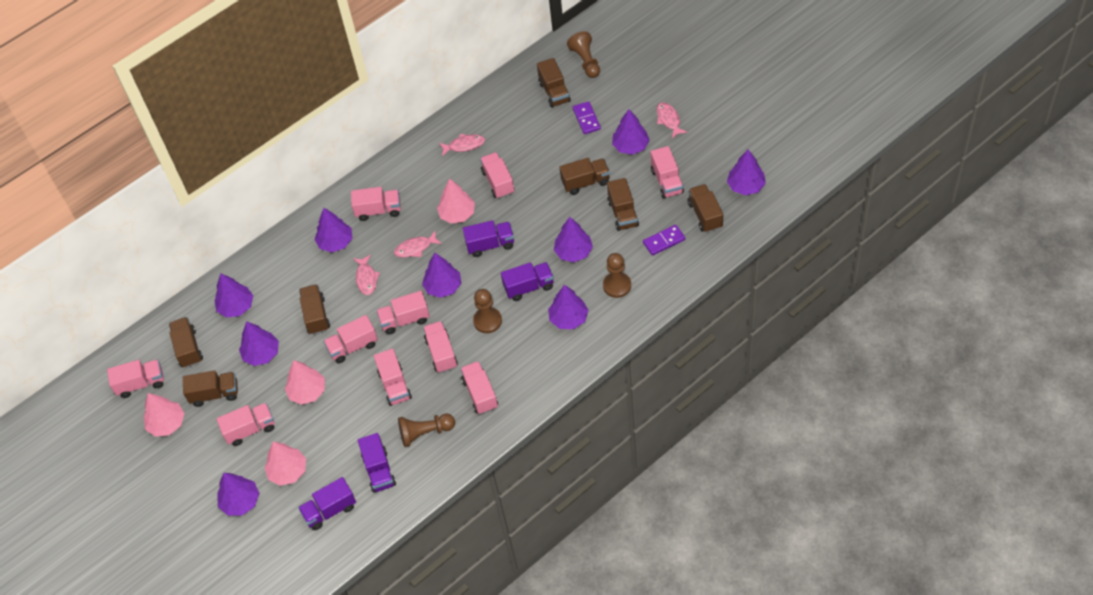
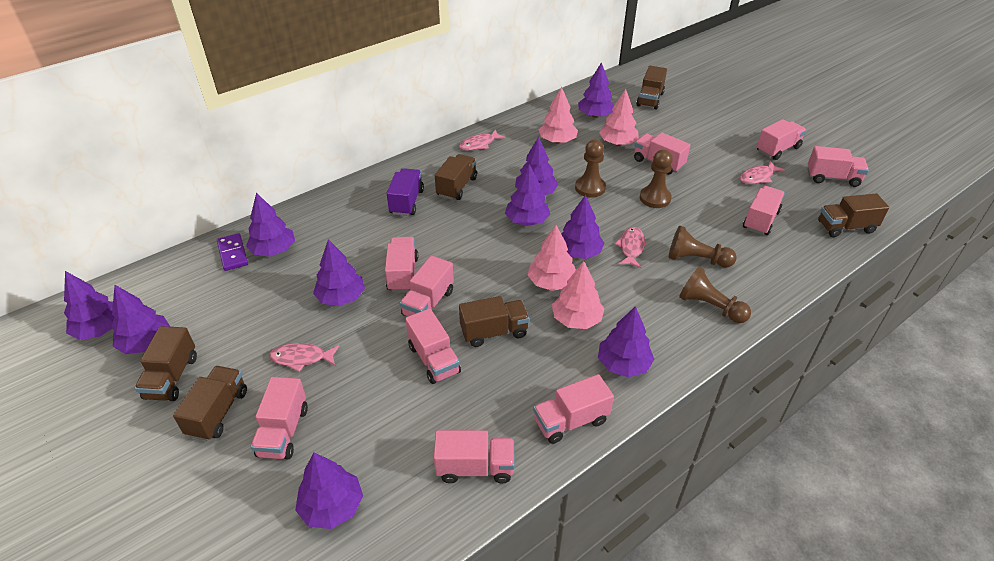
brown truck: [169,317,203,368] [183,370,238,407] [299,284,330,335] [537,58,571,108] [559,158,610,195] [607,178,639,231] [687,184,723,233] = 7 -> [135,326,197,401] [173,366,247,441] [435,154,477,200] [459,296,529,347] [636,66,667,110] [818,193,889,237] = 6
purple domino: [573,101,601,134] [643,225,685,256] = 2 -> [217,233,248,271] = 1
purple tree: [214,274,253,318] [218,473,259,516] [239,321,279,366] [314,208,353,252] [422,253,461,298] [548,285,589,329] [554,217,593,262] [612,109,649,155] [727,150,766,195] = 9 -> [64,271,115,340] [111,285,170,354] [246,193,295,257] [295,453,363,529] [313,239,365,306] [505,164,550,226] [515,137,558,195] [561,195,604,259] [578,62,614,118] [598,306,654,377] = 10
purple truck: [298,477,356,530] [358,433,396,493] [463,220,514,257] [501,262,554,301] = 4 -> [387,168,424,216] = 1

